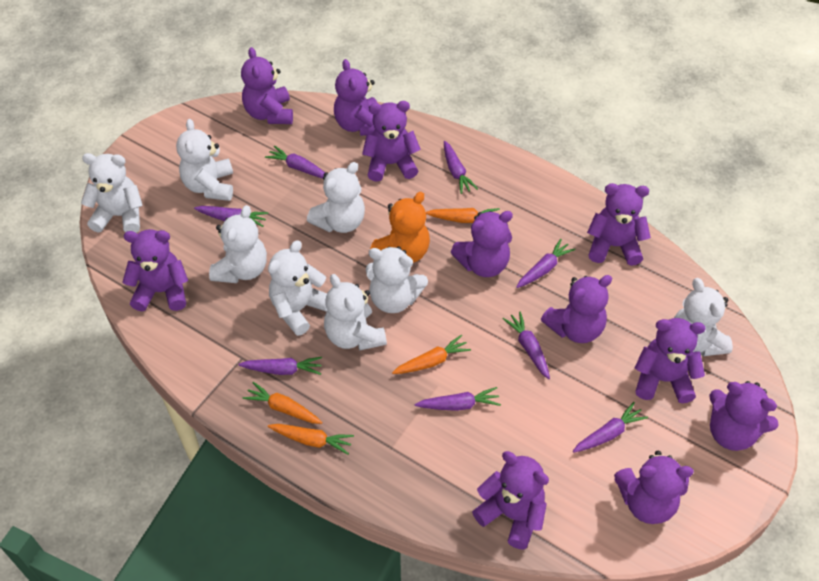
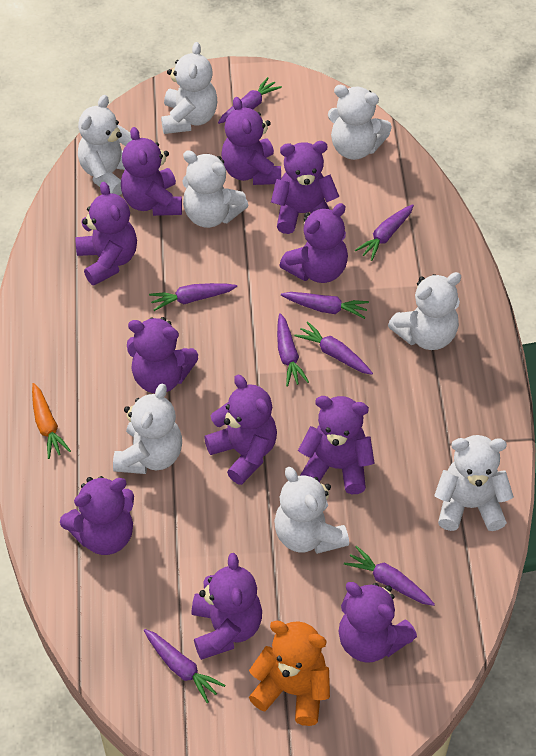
orange carrot: [243,382,323,424] [268,424,354,455] [392,335,471,374] [426,208,500,223] = 4 -> [32,383,71,459] = 1

